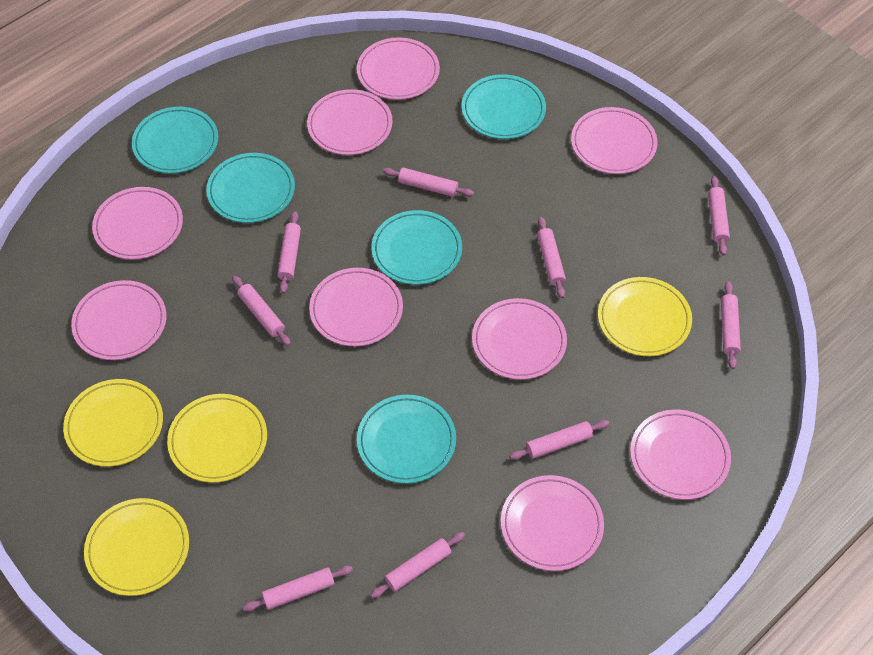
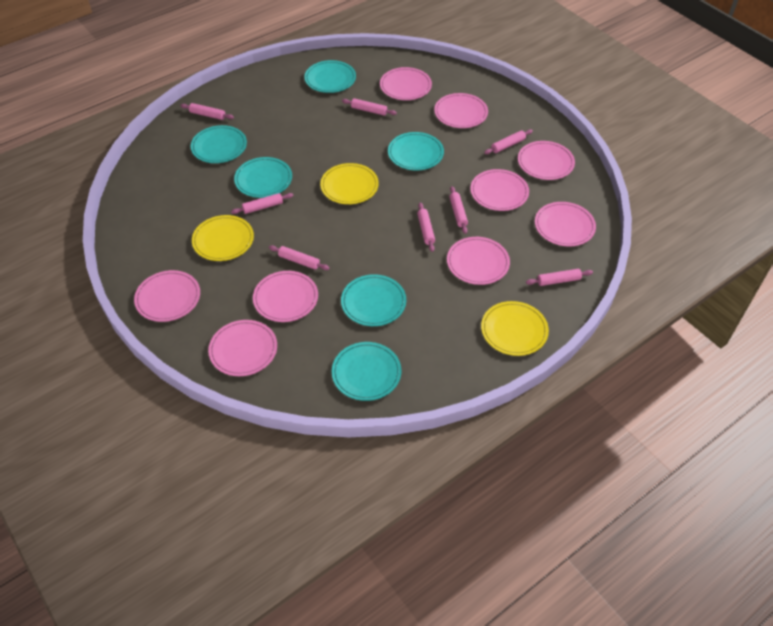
pink rolling pin: [232,276,291,346] [243,566,353,612] [277,211,301,293] [370,532,465,598] [383,168,474,197] [509,420,609,460] [537,217,566,298] [708,176,730,255] [721,281,741,369] = 9 -> [180,103,234,120] [231,193,293,214] [269,245,330,270] [342,98,397,116] [417,203,435,252] [449,186,468,234] [484,129,533,154] [526,269,593,286] = 8
turquoise plate: [132,107,218,174] [206,153,295,223] [357,395,456,484] [371,210,462,285] [462,74,546,139] = 5 -> [191,125,247,163] [234,157,292,198] [304,60,356,93] [332,342,401,401] [341,274,406,326] [388,132,444,170] = 6
yellow plate: [63,379,163,467] [84,498,189,596] [167,394,267,483] [598,277,692,356] = 4 -> [192,215,254,261] [320,163,379,204] [481,301,549,356] = 3

